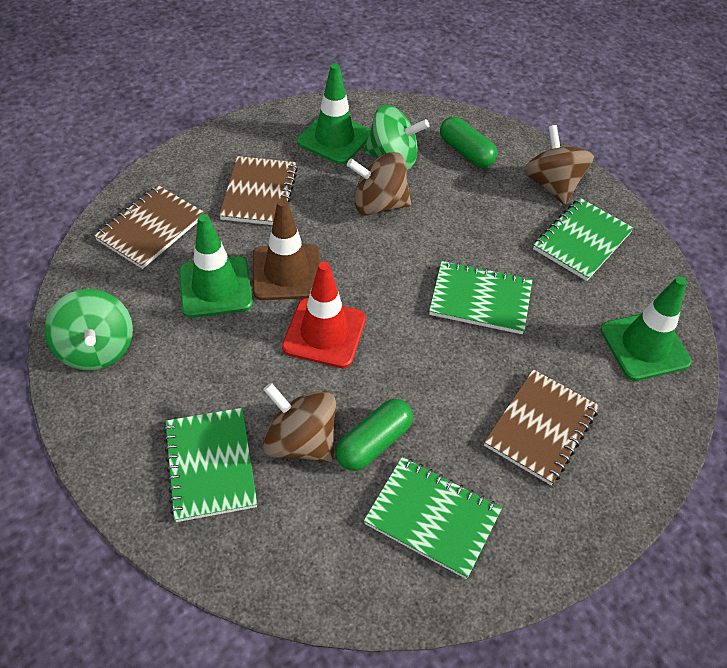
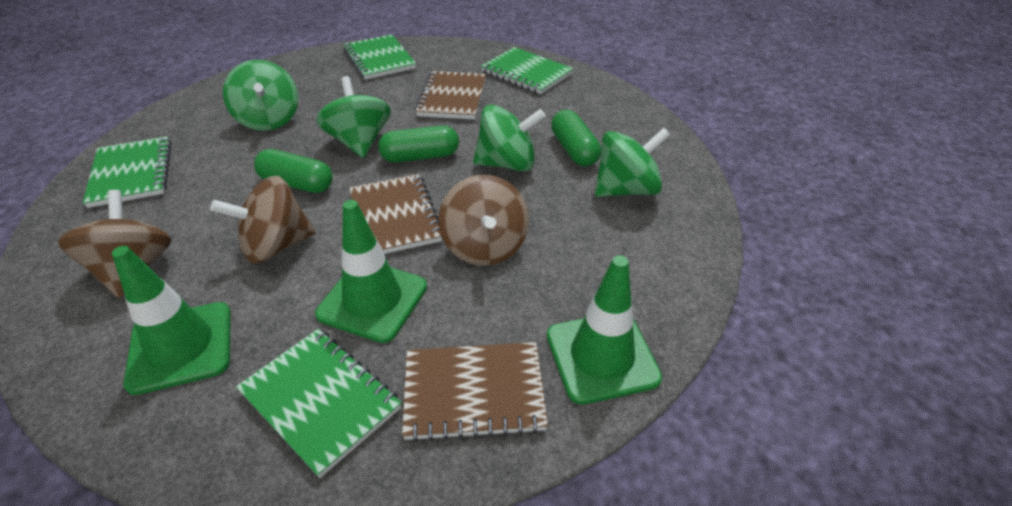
brown traffic cone: [253,199,320,300] = 1 -> none = 0
green capsule: [336,399,413,471] [440,117,497,168] = 2 -> [254,149,333,193] [378,125,459,163] [551,110,601,167] = 3
green spinning top: [45,289,133,370] [363,105,430,170] = 2 -> [223,60,298,131] [316,76,391,158] [473,105,546,171] [595,128,670,197] = 4
red traffic cone: [282,262,366,368] = 1 -> none = 0

